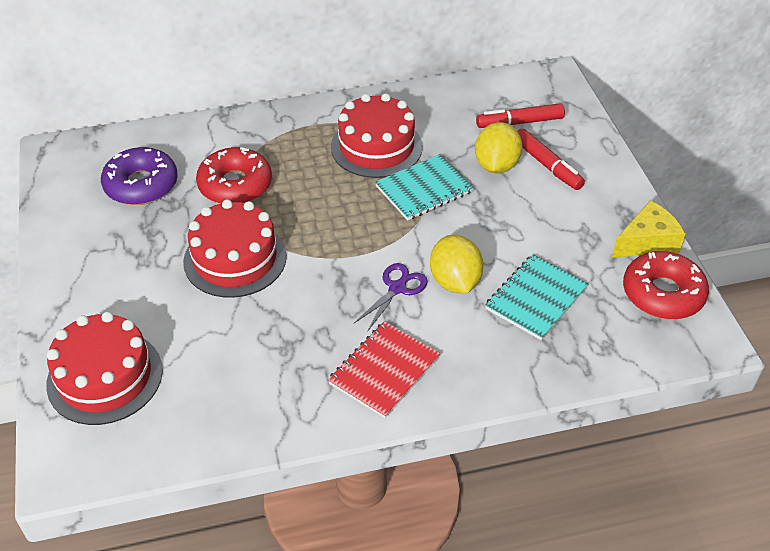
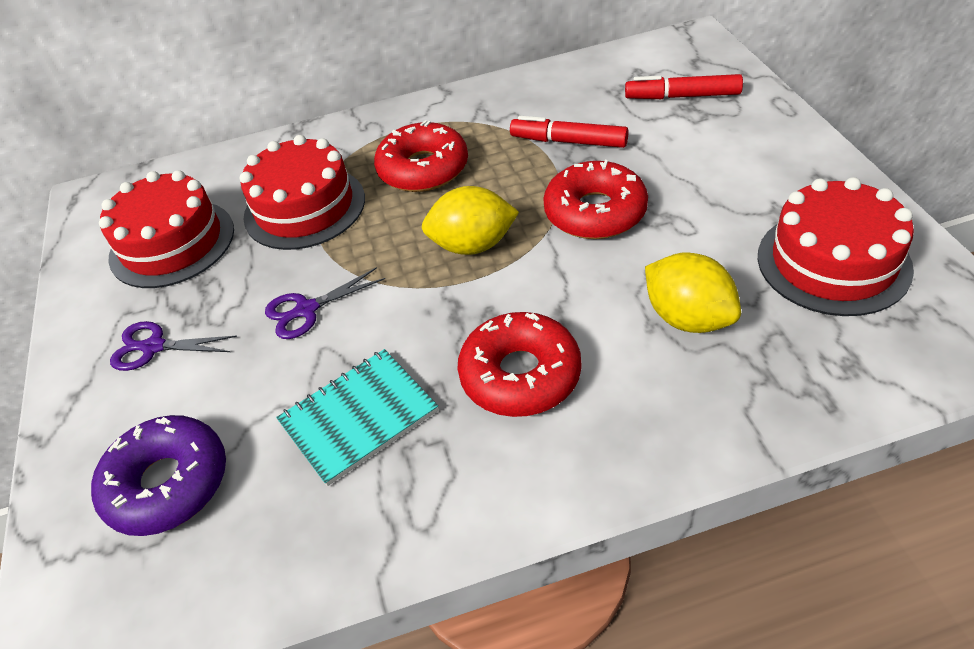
purple scissors: [354,263,428,332] = 1 -> [110,321,237,371] [265,267,385,339] = 2
red donut: [196,147,272,204] [623,251,709,319] = 2 -> [374,120,468,192] [458,312,581,417] [543,160,648,239] = 3
red notebook: [328,321,440,418] = 1 -> none = 0
turquoise notebook: [375,154,474,221] [485,254,588,340] = 2 -> [276,349,438,486] = 1
yellow cheese: [612,200,685,257] = 1 -> none = 0

